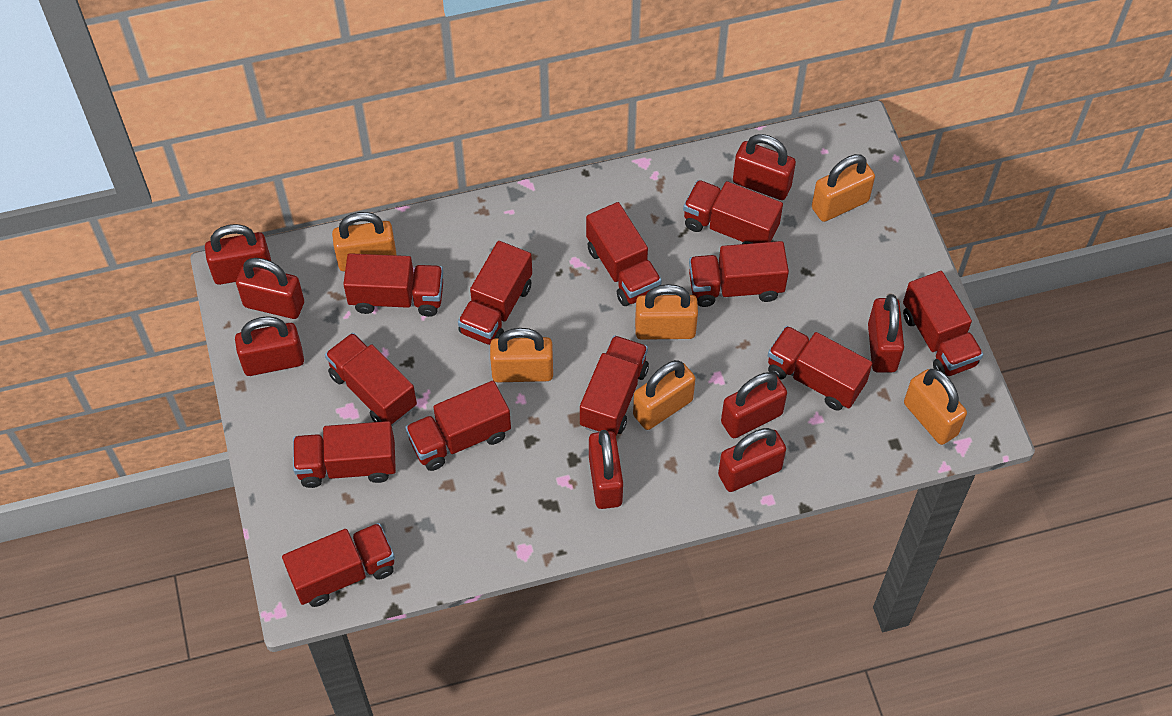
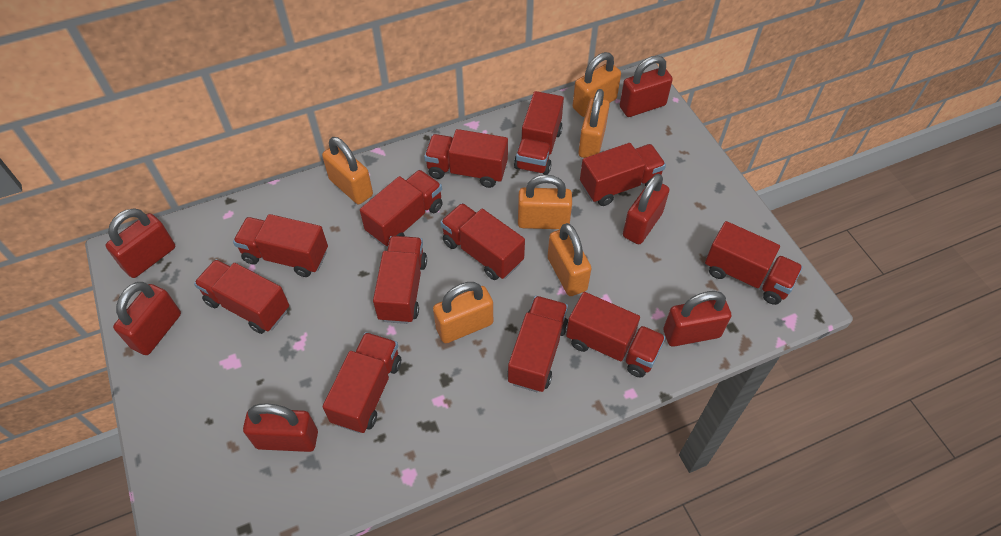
red padlock: [205,224,271,285] [235,316,304,376] [236,258,304,319] [589,430,623,509] [718,428,786,492] [721,372,787,438] [733,134,796,200] [868,294,904,373] = 8 -> [105,208,175,278] [113,282,181,355] [243,403,318,452] [620,56,673,117] [623,174,669,244] [663,291,731,347] = 6

